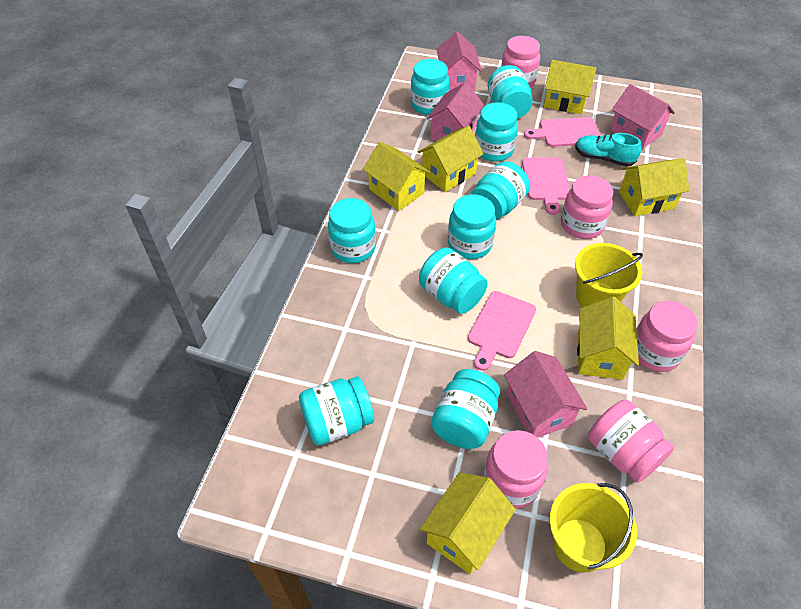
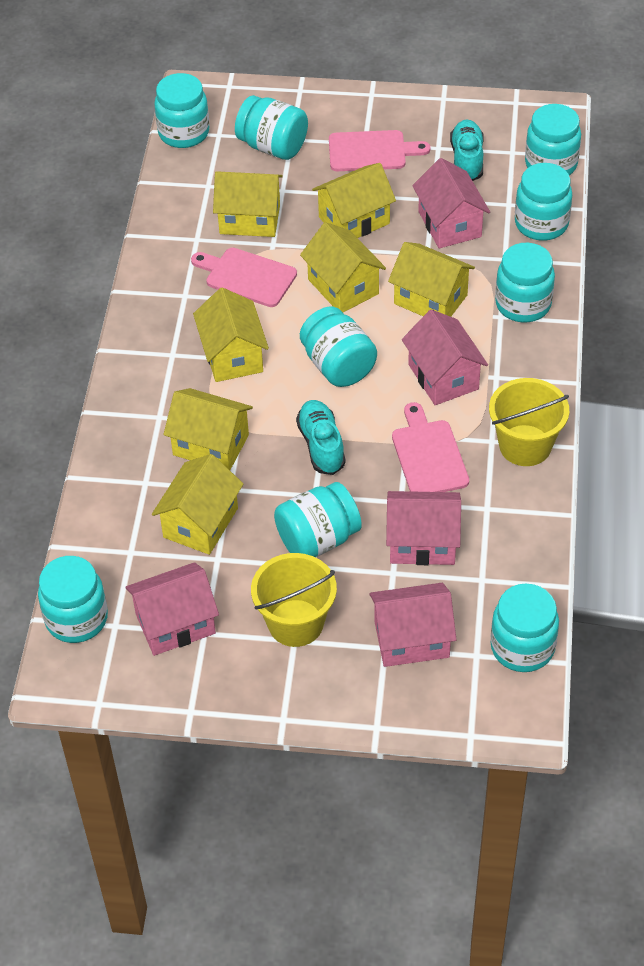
pink house: [427,82,484,141] [436,31,482,91] [504,351,587,437] [610,84,675,149] = 4 -> [125,562,219,656] [369,583,457,667] [386,491,461,565] [402,310,488,405] [412,158,490,249] = 5
pink jar: [483,430,548,509] [501,36,540,88] [561,175,613,239] [588,400,674,483] [637,301,698,372] = 5 -> none = 0
turquoise shoe: [575,133,642,167] = 1 -> [296,400,346,475] [450,120,484,181] = 2
yellow house: [363,142,430,211] [418,126,484,192] [420,473,516,574] [544,60,596,114] [577,296,639,380] [619,158,689,216] = 6 -> [152,454,243,555] [163,388,253,470] [193,287,269,382] [213,171,283,237] [300,222,386,312] [312,163,396,238] [388,242,475,317] = 7

